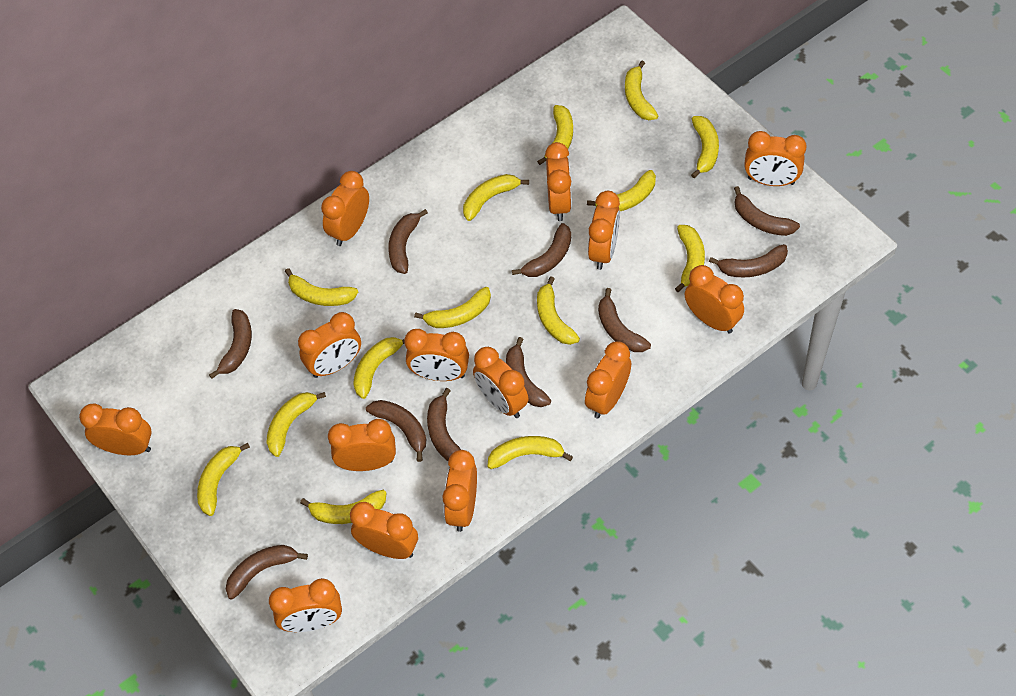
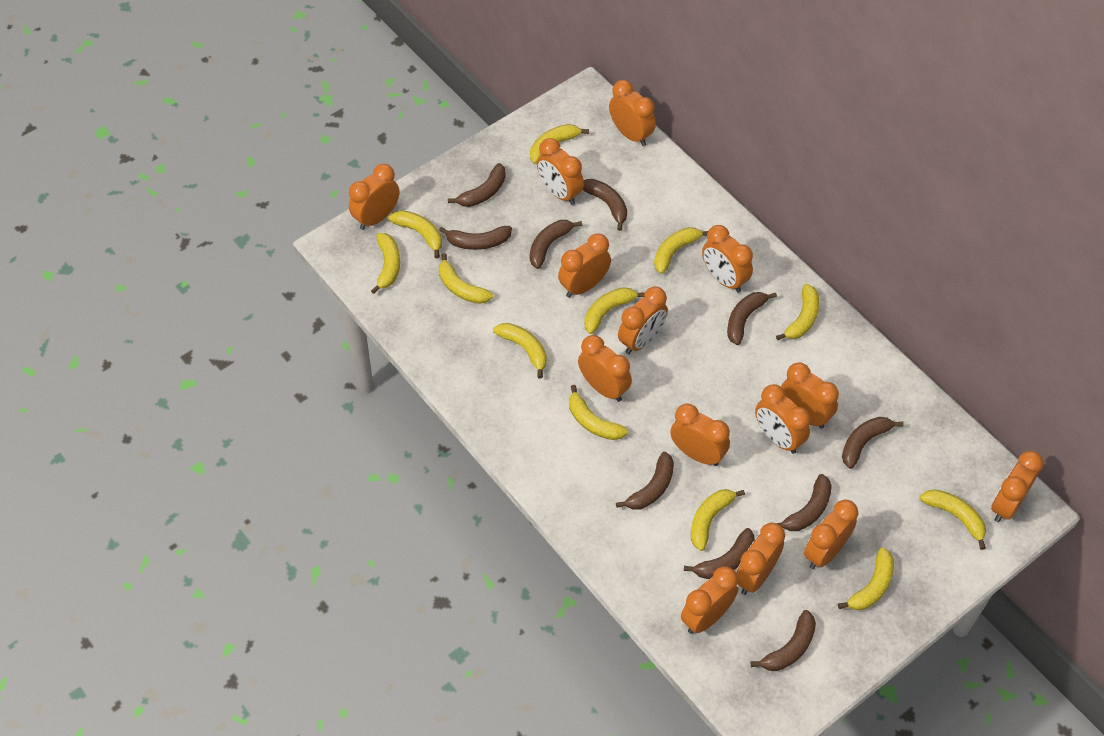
yellow banana: [197,443,250,516] [266,392,326,457] [285,268,358,306] [300,490,386,524] [353,337,405,399] [414,287,491,328] [463,174,529,221] [488,436,573,469] [537,105,573,165] [537,277,580,345] [587,170,656,211] [625,61,658,120] [675,225,705,292] [691,116,719,178] = 14 -> [371,233,400,294] [389,210,442,258] [439,253,493,304] [493,323,547,379] [530,124,589,164] [569,385,628,440] [584,287,645,334] [654,227,708,274] [691,489,745,551] [776,284,819,340] [838,547,894,610] [920,489,986,550] = 12

